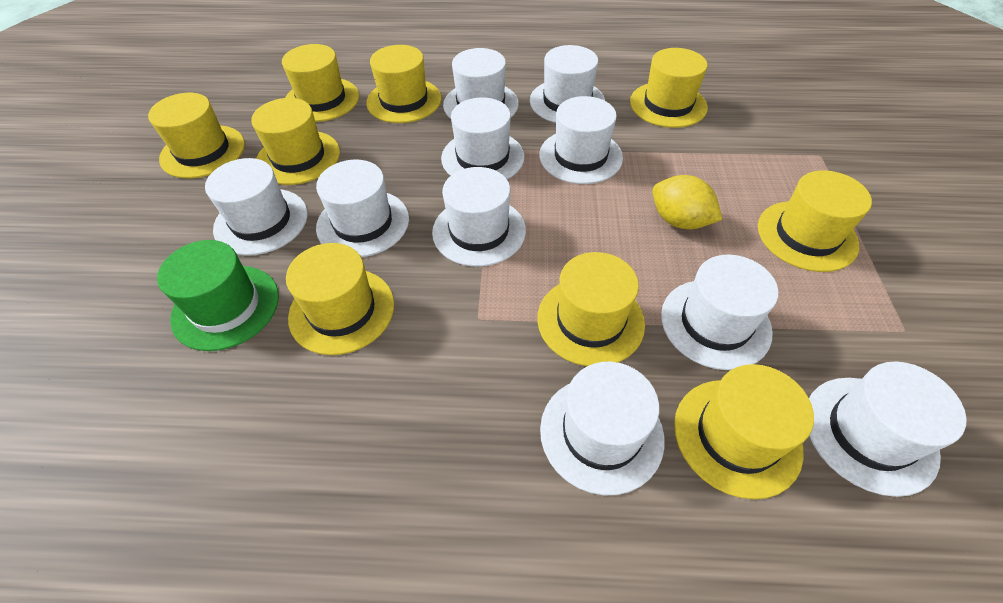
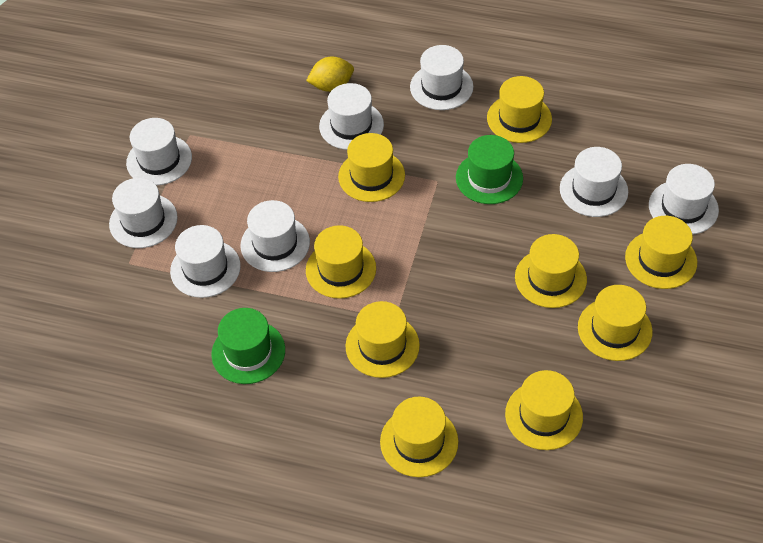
green hat: [157,240,279,351] = 1 -> [211,308,285,384] [456,135,523,204] = 2
white hat: [205,158,308,256] [316,160,409,257] [432,167,526,267] [441,97,524,179] [443,48,519,119] [530,45,605,123] [539,96,623,184] [540,362,664,495] [661,254,778,370] [809,361,967,497] = 10 -> [109,178,178,248] [126,118,192,186] [170,225,241,298] [241,200,310,272] [319,83,384,150] [410,45,474,110] [560,147,628,217] [649,164,719,235] = 8

